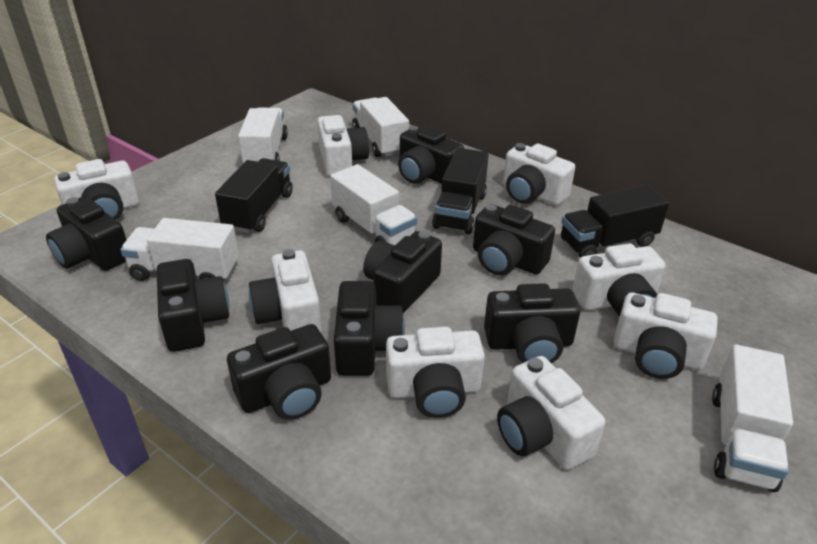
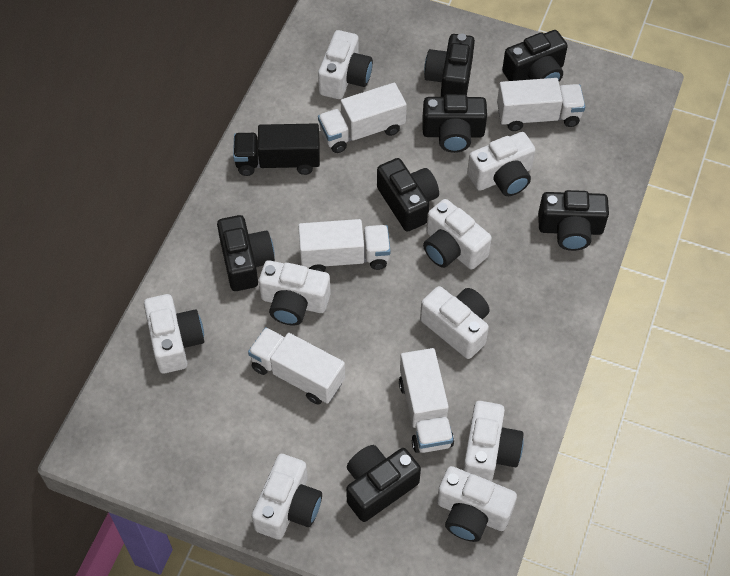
black camera: [46,197,126,271] [157,259,229,352] [227,324,331,420] [334,281,405,376] [363,231,442,313] [398,126,464,184] [473,204,555,275] [484,283,580,363] = 8 -> [217,215,275,291] [346,445,421,522] [377,158,439,232] [422,94,487,153] [424,33,475,97] [502,30,568,82] [538,190,609,251] = 7
black truck: [215,158,293,233] [432,148,489,234] [561,185,669,258] = 3 -> [233,123,320,176] = 1
white camera: [54,159,139,220] [249,249,322,332] [317,115,369,176] [386,327,485,418] [497,356,606,470] [503,143,575,206] [572,243,666,317] [614,293,718,379] = 8 -> [144,294,204,374] [252,454,322,540] [259,260,331,325] [318,30,373,99] [420,286,490,359] [423,199,492,269] [437,466,517,542] [463,401,524,482] [467,132,535,196] = 9

